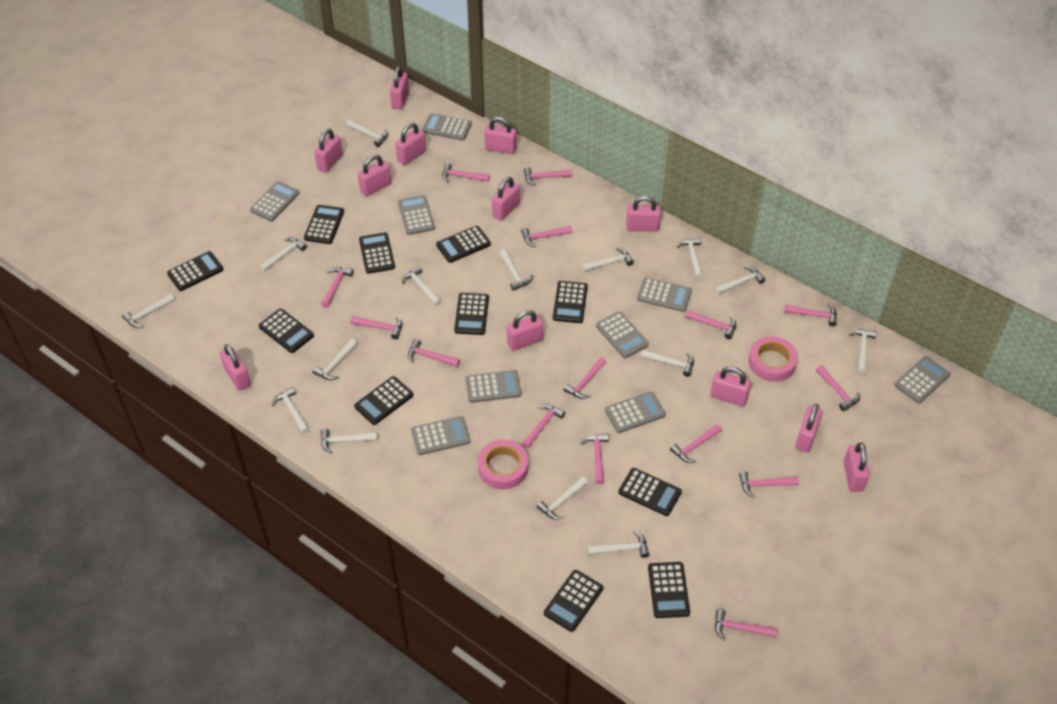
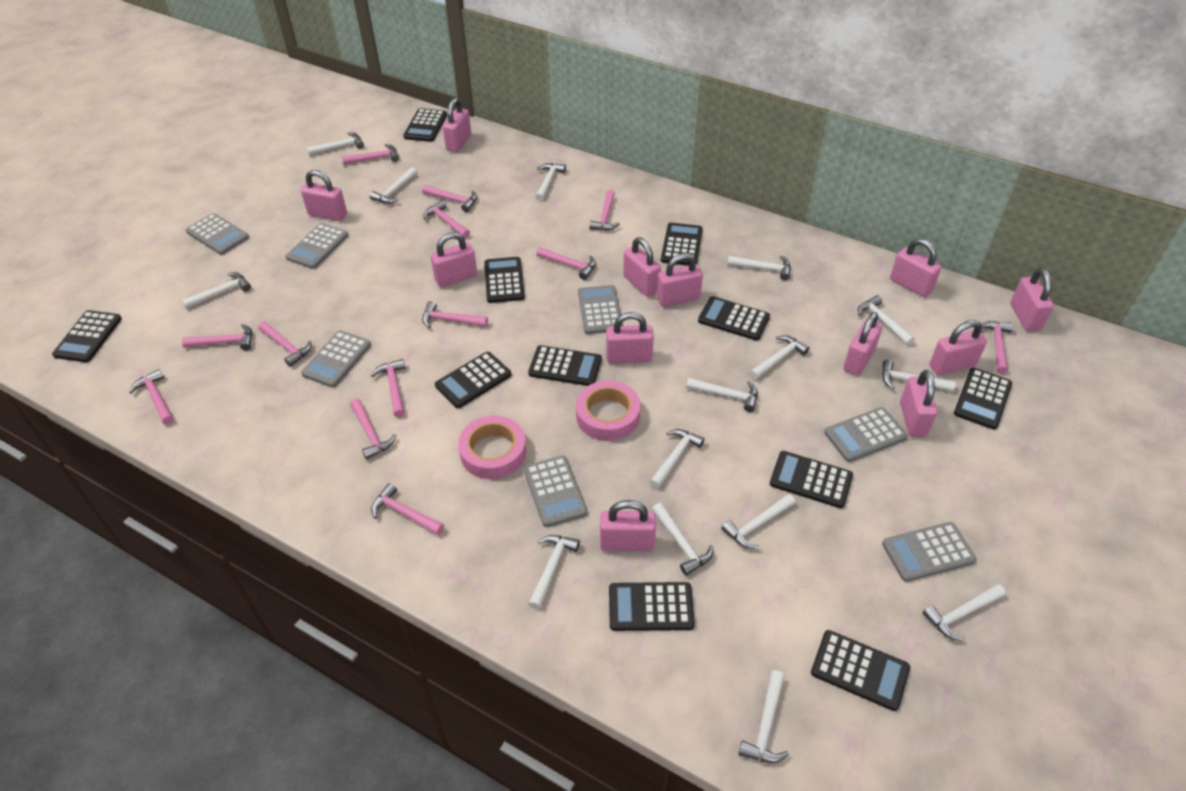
grey calculator: [250,181,299,221] [398,195,435,235] [411,416,471,455] [422,113,472,140] [466,370,521,403] [596,312,649,358] [605,391,666,433] [637,277,692,312] [895,356,950,403] = 9 -> [186,213,249,255] [285,223,348,269] [301,330,371,388] [524,456,587,527] [578,285,623,334] [824,407,908,462] [882,522,976,582] = 7
pink hammer: [321,267,353,308] [350,316,402,339] [408,339,460,367] [442,163,490,182] [521,226,572,247] [522,404,565,448] [524,167,572,186] [564,357,606,399] [581,434,609,484] [670,424,721,463] [684,310,736,339] [715,609,778,640] [739,472,799,498] [784,304,837,327] [816,365,860,411] = 15 -> [129,369,174,425] [182,324,252,350] [258,321,312,367] [342,144,399,165] [350,399,396,459] [371,359,405,417] [371,483,444,535] [422,185,477,212] [422,301,488,328] [423,200,470,238] [536,247,596,280] [589,190,620,231] [981,321,1013,374] = 13

